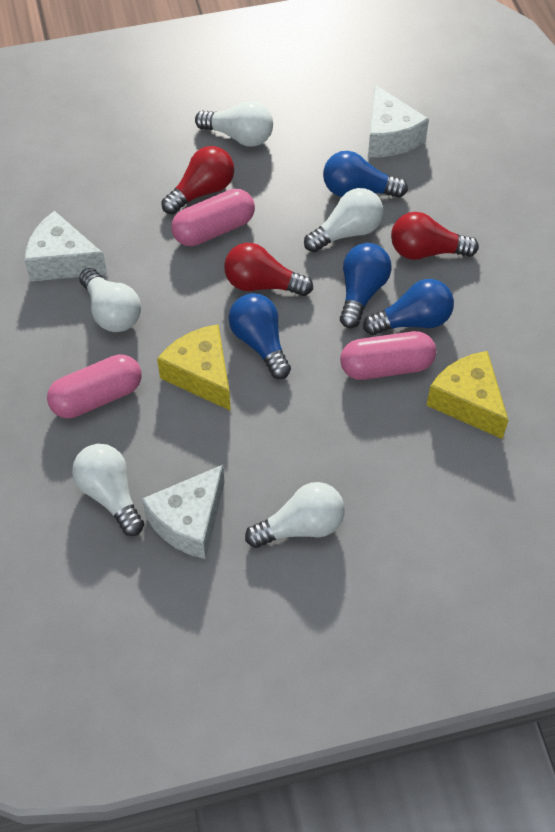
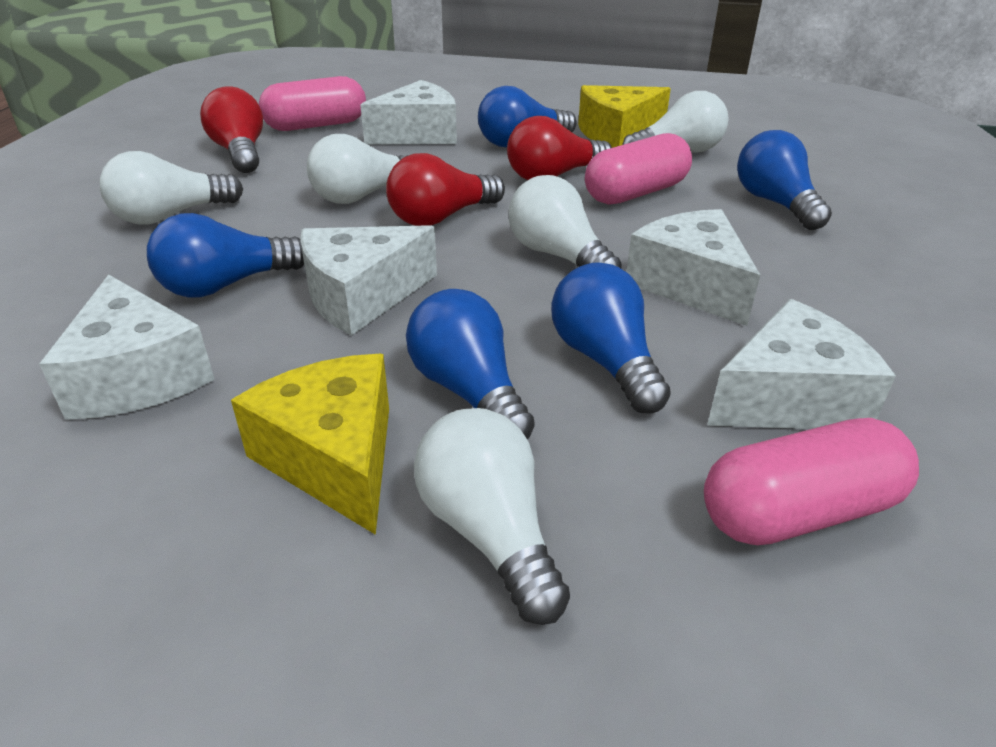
blue light bulb: [229,293,291,379] [323,151,408,198] [340,243,392,328] [363,279,454,335] = 4 -> [147,213,304,298] [406,289,535,440] [478,86,576,147] [551,262,671,413] [737,130,832,230] = 5
white cheese: [25,211,107,281] [142,465,225,559] [368,85,429,157] = 3 -> [39,275,215,420] [300,225,437,336] [360,80,457,145] [626,209,760,326] [707,299,896,429] = 5

